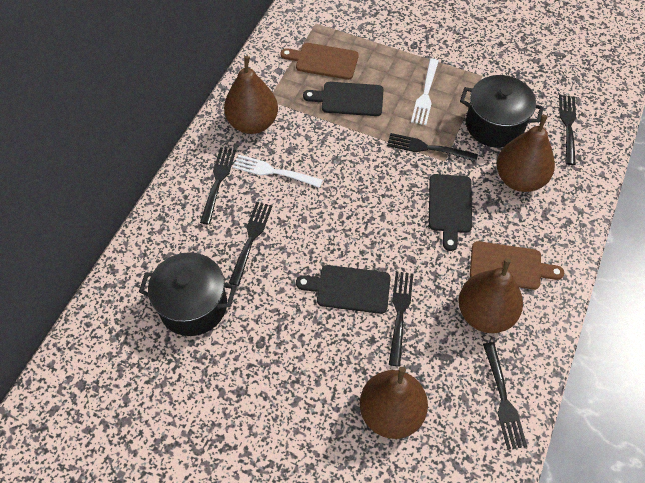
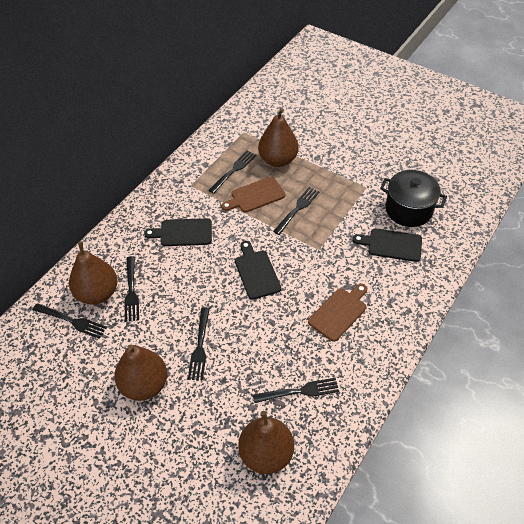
black pot: [139,252,236,336] [460,75,544,148] = 2 -> [380,170,447,227] = 1
white fork: [233,155,323,188] [411,59,439,125] = 2 -> none = 0

